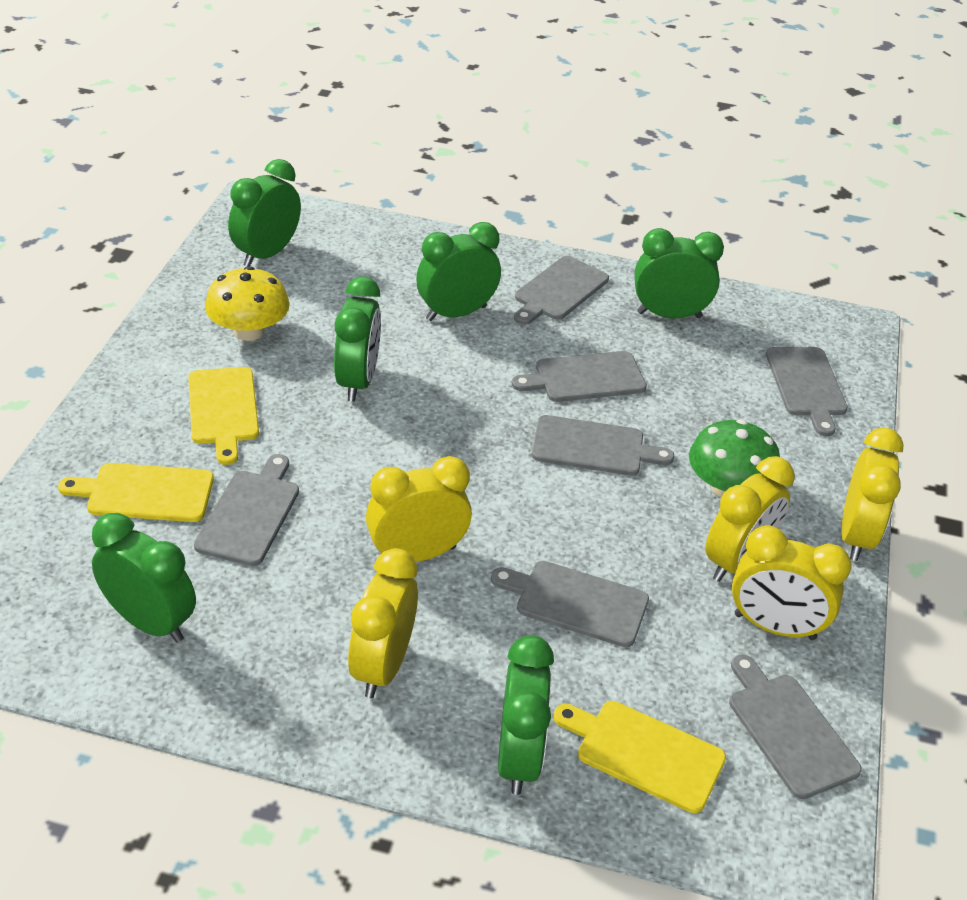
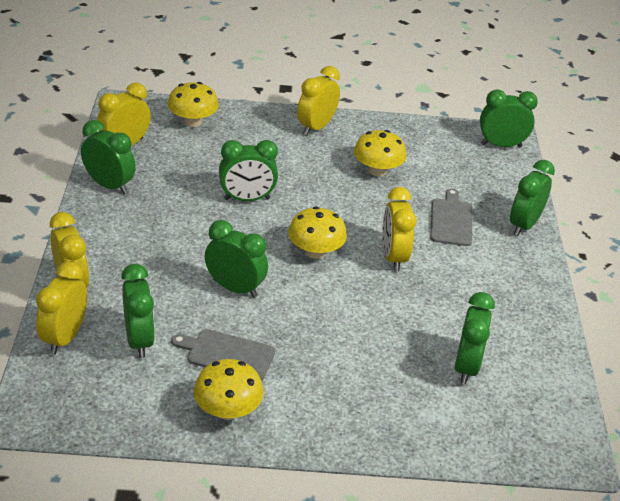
green clock: [92,513,196,643] [228,159,301,266] [334,276,381,402] [416,222,501,321] [498,635,554,795] [634,228,724,318] = 6 -> [81,120,136,194] [121,264,155,358] [205,220,268,298] [219,140,278,201] [455,292,495,384] [480,89,538,147] [510,160,555,236] = 7
green mushroom: [689,419,780,498] = 1 -> none = 0
grey cutting board: [194,454,299,566] [491,561,649,647] [512,351,647,402] [514,256,609,325] [532,415,674,475] [729,655,862,799] [766,347,848,436] = 7 -> [171,329,275,381] [430,188,472,246] = 2
yellow cutting board: [58,463,214,522] [188,367,259,465] [553,701,726,814] = 3 -> none = 0
yellow mushroom: [205,266,290,341] = 1 -> [167,82,219,127] [194,359,264,420] [288,206,347,259] [354,130,406,176] = 4

